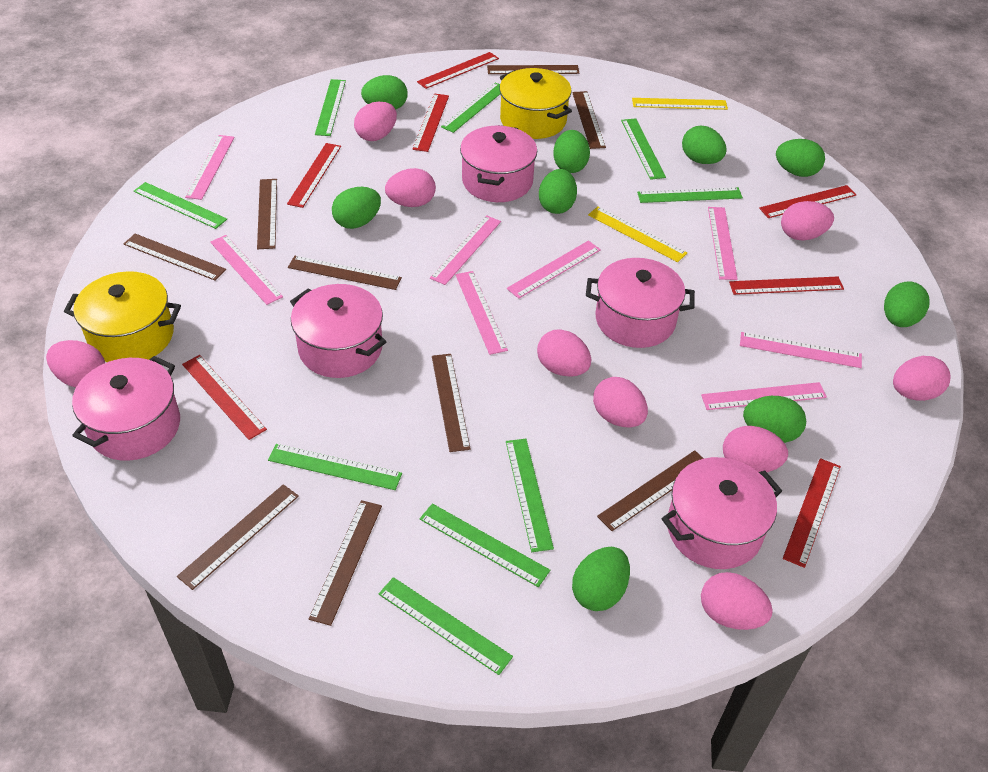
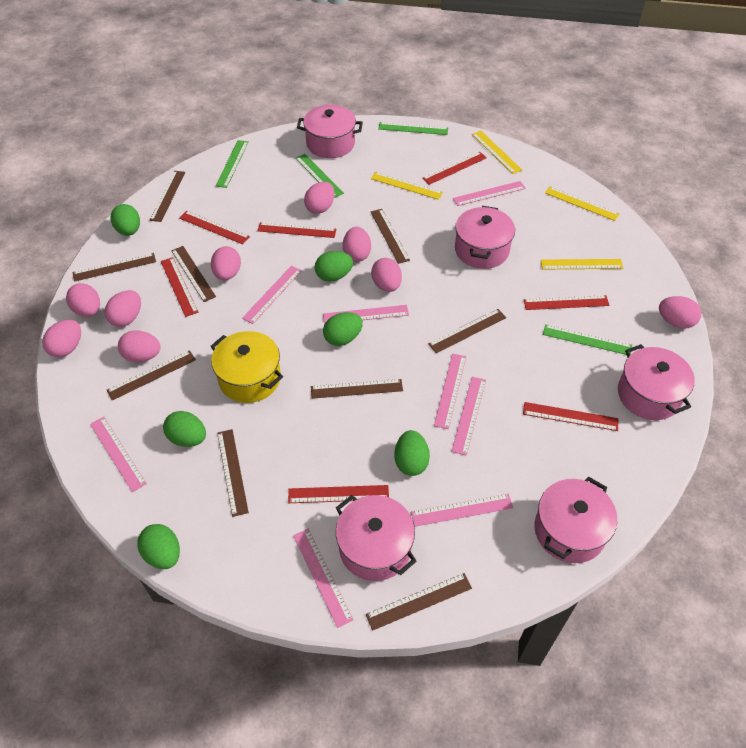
green egg: [332,187,381,229] [361,75,408,109] [539,169,577,214] [553,130,590,173] [572,547,630,611] [682,126,727,164] [743,396,806,443] [776,139,825,177] [884,282,930,327] = 9 -> [111,204,140,236] [137,524,180,569] [163,411,206,447] [315,251,353,282] [323,312,363,346] [394,430,430,476] = 6
green ruler: [134,182,227,229] [268,444,402,490] [315,79,346,136] [379,577,513,675] [420,503,550,587] [441,83,501,133] [506,439,554,552] [621,118,666,180] [637,187,743,203] = 9 -> [216,140,249,188] [295,154,344,198] [378,122,448,135] [543,324,632,355] = 4
yellow pot: [64,271,181,362] [500,68,572,139] = 2 -> [210,331,283,403] = 1
yellow ruler: [588,207,687,262] [632,98,728,110] = 2 -> [371,172,443,200] [472,131,522,174] [541,259,623,269] [545,186,620,221] = 4

